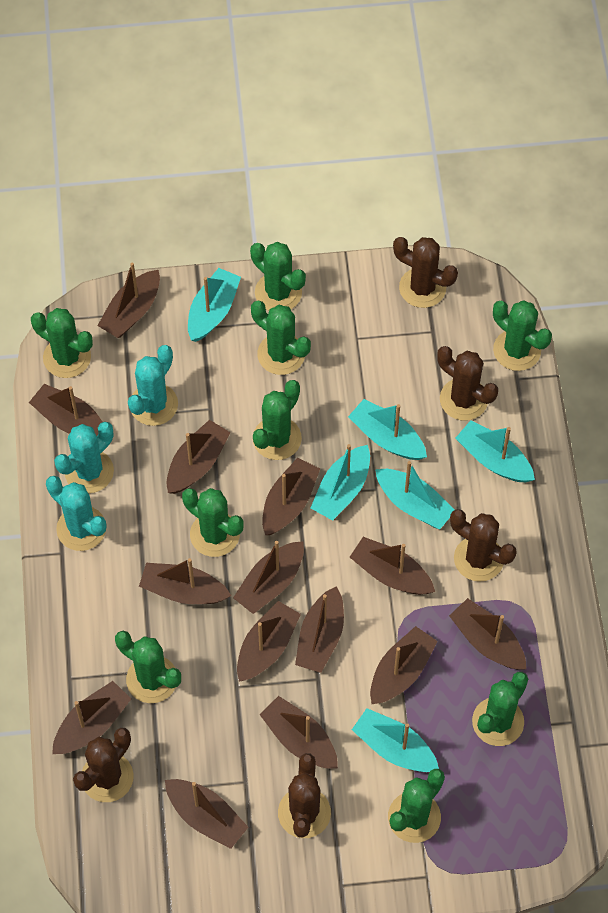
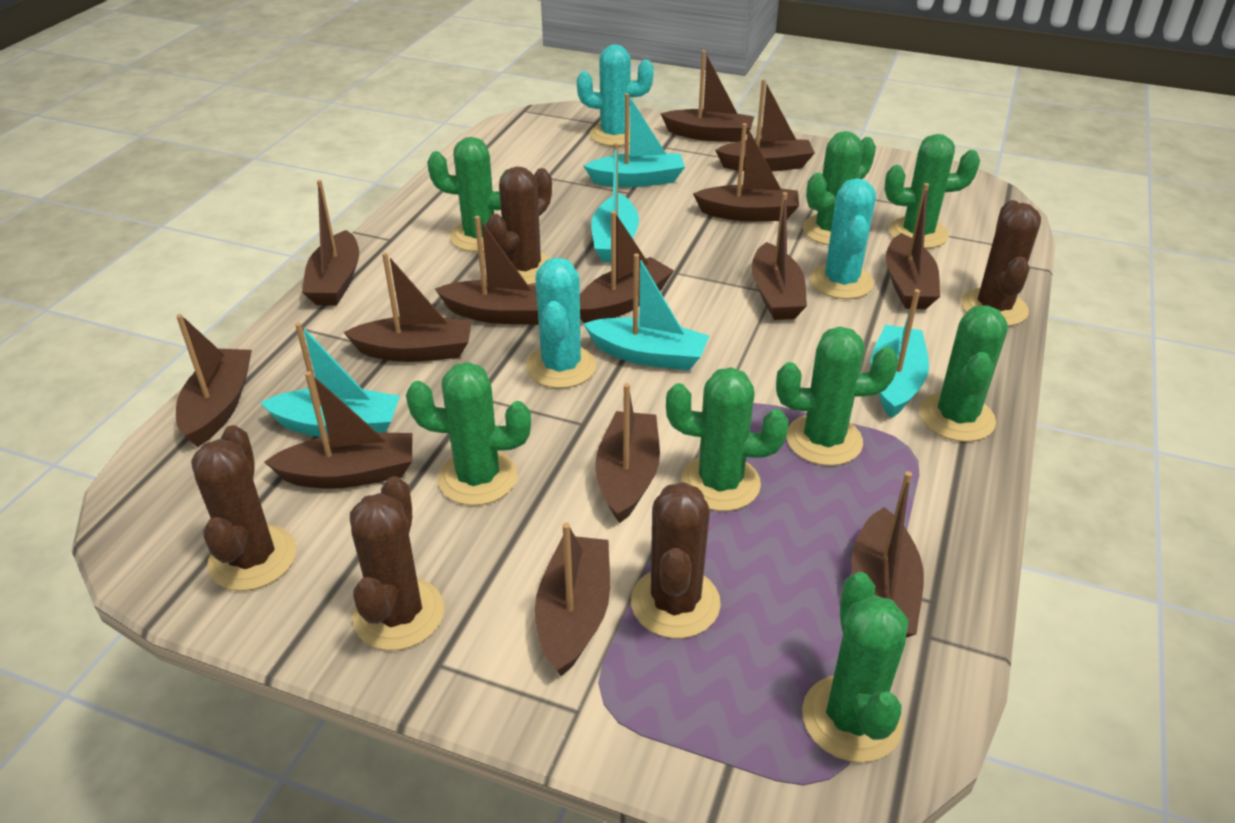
green cactus: [31,308,93,378] [115,631,181,703] [182,488,244,557] [250,242,306,311] [251,301,311,375] [253,380,302,460] [388,769,445,843] [472,672,528,746] [493,300,552,371] = 9 -> [406,362,531,506] [427,137,508,252] [666,367,788,511] [776,327,899,466] [802,131,876,245] [802,572,908,763] [884,134,980,249] [919,305,1008,442] = 8
turquoise boat: [188,268,241,342] [311,444,370,521] [348,399,427,460] [352,708,439,772] [375,461,455,529] [455,420,535,482] = 6 -> [260,323,400,437] [583,253,709,370] [584,93,685,187] [591,143,639,262] [870,289,929,418] = 5

